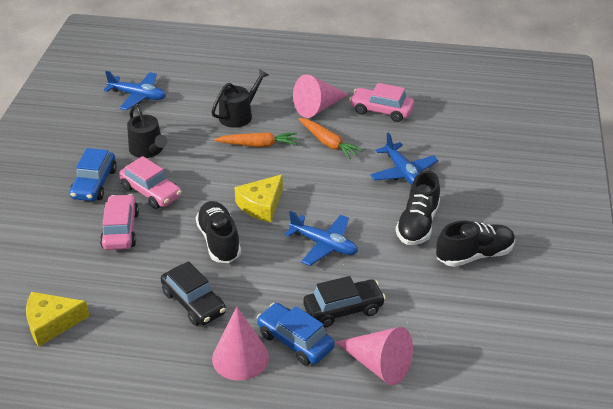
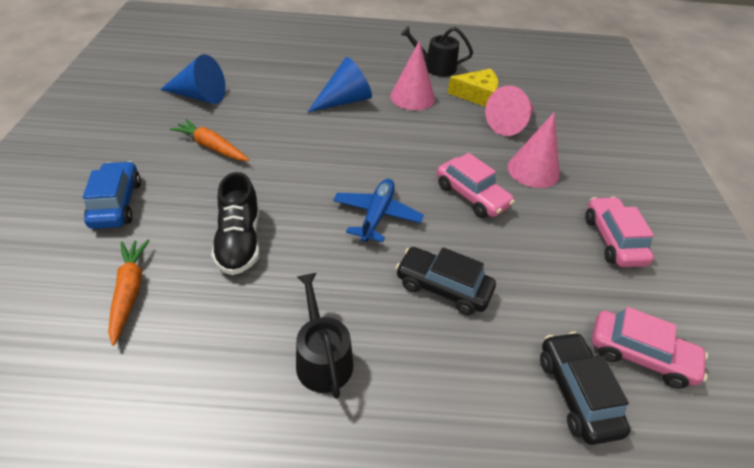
black shoe: [196,201,241,263] [396,171,440,245] [436,221,515,267] = 3 -> [211,172,260,275] = 1
blue car: [70,148,117,201] [256,303,335,365] = 2 -> [83,161,141,229] = 1
blue cone: none = 0 -> [160,54,226,104] [308,57,372,112] = 2
blue plane: [104,71,166,110] [285,211,358,266] [370,133,438,185] = 3 -> [333,179,424,242] = 1
yellow cheese: [26,292,89,347] [234,174,283,222] = 2 -> [447,69,499,107] = 1

